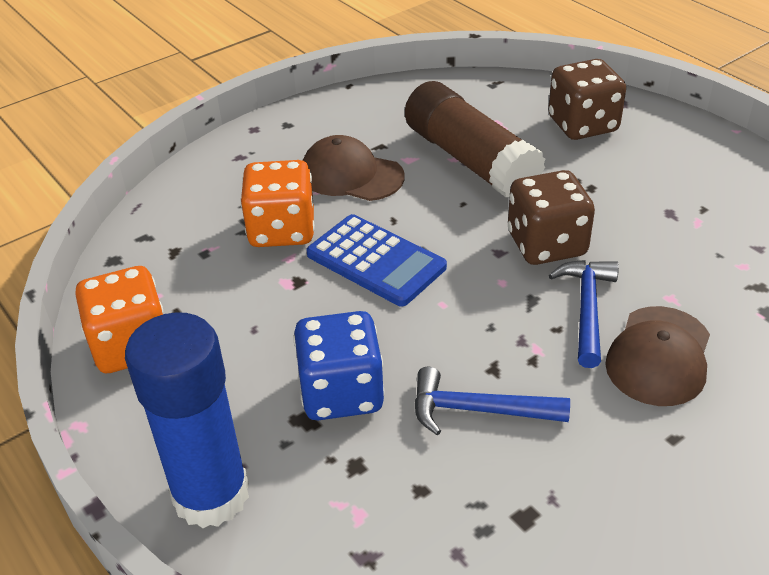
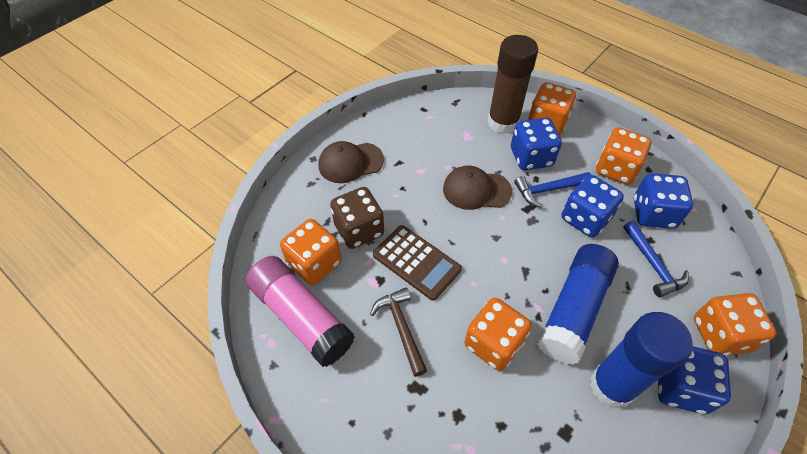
blue calculator: [306,214,447,307] = 1 -> none = 0
blue dice: [294,311,385,420] = 1 -> [511,118,562,170] [562,175,624,238] [634,173,693,229] [658,346,731,414] = 4
blue glue stick: [125,312,249,528] = 1 -> [537,244,619,365] [590,312,693,408] = 2
brown calculator: none = 0 -> [373,225,462,301] = 1
brown dice: [508,170,595,265] [548,59,626,140] = 2 -> [330,187,384,249] = 1
brown hammer: none = 0 -> [370,287,427,377] = 1
orange dice: [75,266,164,373] [240,160,315,247] = 2 -> [280,219,342,285] [465,298,532,371] [528,82,576,135] [596,127,651,185] [694,293,776,356] = 5
pink glue stick: none = 0 -> [246,256,355,367] = 1

